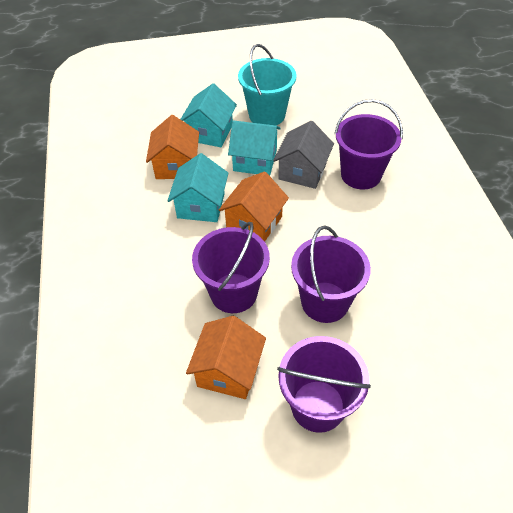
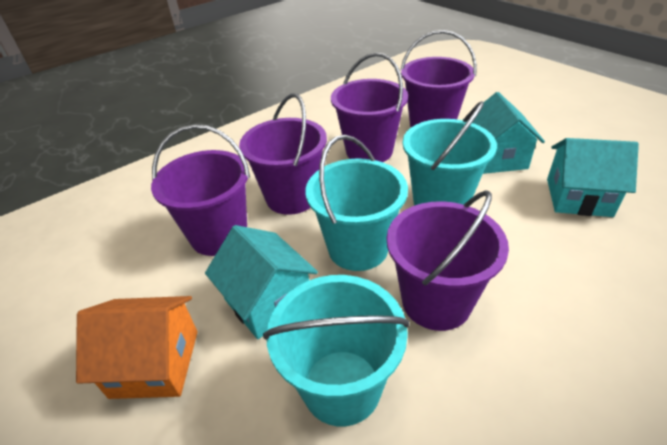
grey house: [273,121,334,189] = 1 -> none = 0
orange house: [146,115,199,179] [186,316,266,399] [219,171,289,242] = 3 -> [76,296,197,399] = 1
purple bucket: [192,222,270,313] [277,336,371,433] [291,226,371,323] [334,99,403,190] = 4 -> [151,124,250,256] [239,93,327,215] [331,53,408,162] [387,190,509,331] [400,30,477,127] = 5
turquoise bucket: [238,44,297,125] = 1 -> [263,275,410,427] [305,135,408,271] [402,101,497,205] = 3

